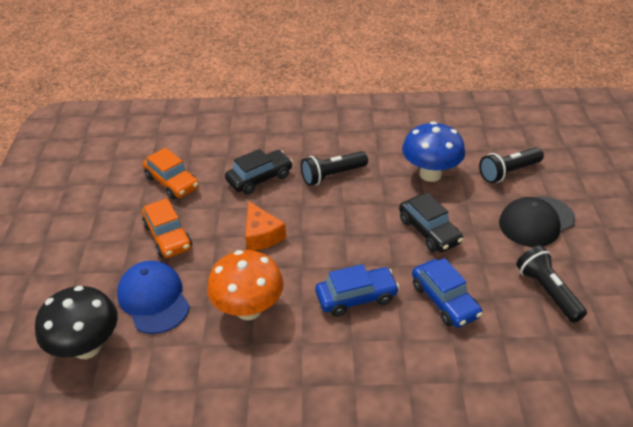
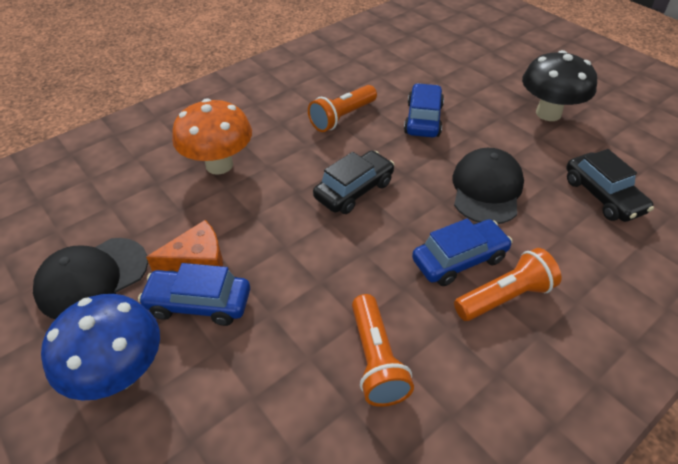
black cap: [499,196,576,247] = 1 -> [33,238,148,319] [452,148,524,224] = 2
black flashlight: [301,151,368,186] [479,147,544,183] [516,246,587,323] = 3 -> none = 0
blue cap: [117,261,190,334] = 1 -> none = 0
blue car: [315,264,400,317] [412,258,483,328] = 2 -> [138,263,250,326] [404,83,444,137] [412,218,513,286] = 3
orange car: [142,198,192,258] [143,148,199,200] = 2 -> none = 0
orange flashlight: none = 0 -> [308,85,377,132] [352,294,414,407] [454,248,561,321] = 3

